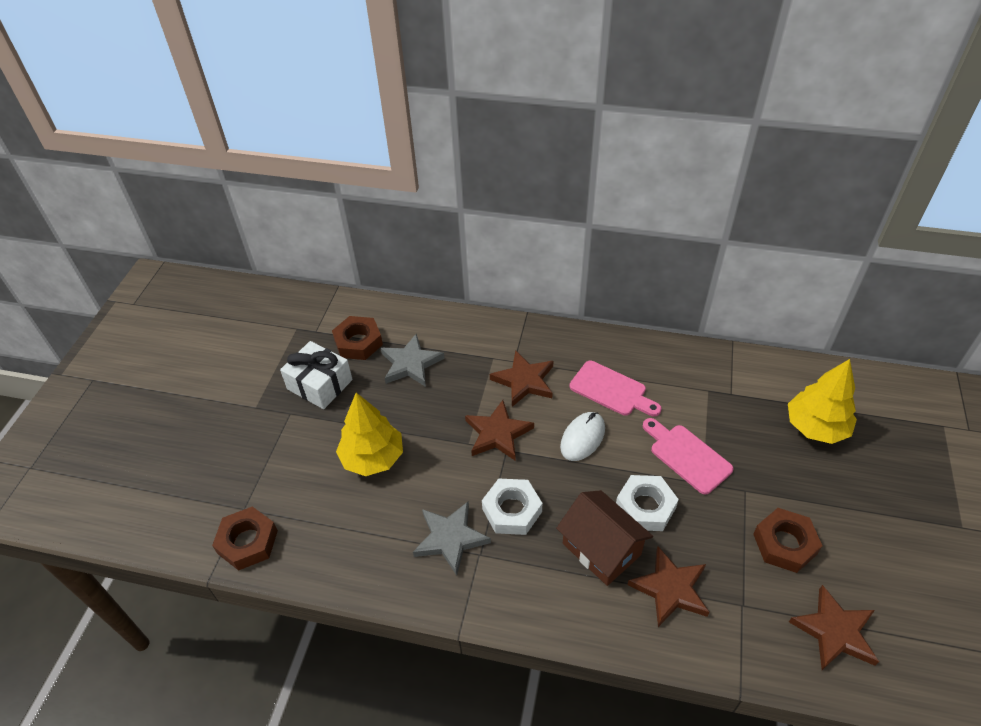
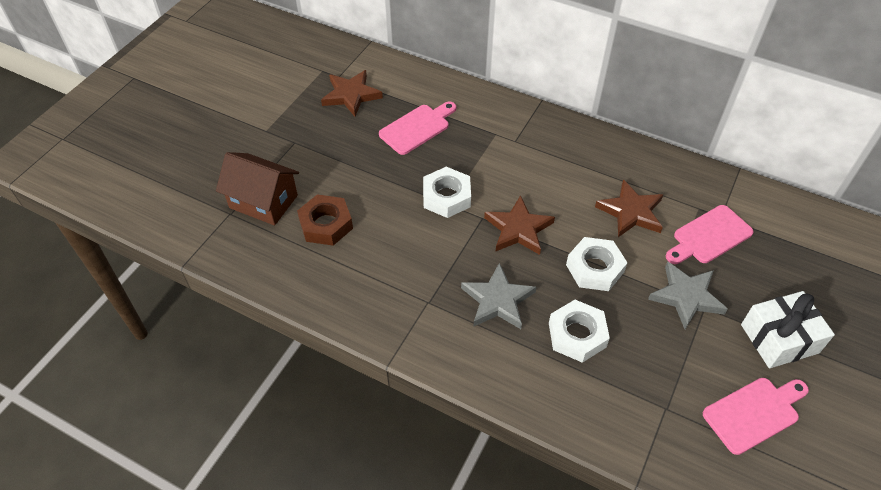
brown nut: [212,506,278,571] [332,316,383,360] [753,508,822,573] = 3 -> [297,194,353,246] = 1
brown star: [465,400,534,461] [490,350,553,407] [627,547,710,627] [789,585,879,670] = 4 -> [321,70,383,117] [484,195,555,255] [595,179,663,237] = 3
pink cutting board: [570,361,662,416] [643,418,733,495] = 2 -> [379,101,456,155] [666,205,754,264] [703,378,809,455] = 3
white mouse: [560,412,605,461] = 1 -> none = 0
white nut: [482,478,542,535] [616,475,679,531] = 2 -> [423,167,471,218] [549,300,610,363] [566,237,627,291] = 3
yellow tree: [336,393,403,476] [788,359,857,444] = 2 -> none = 0

